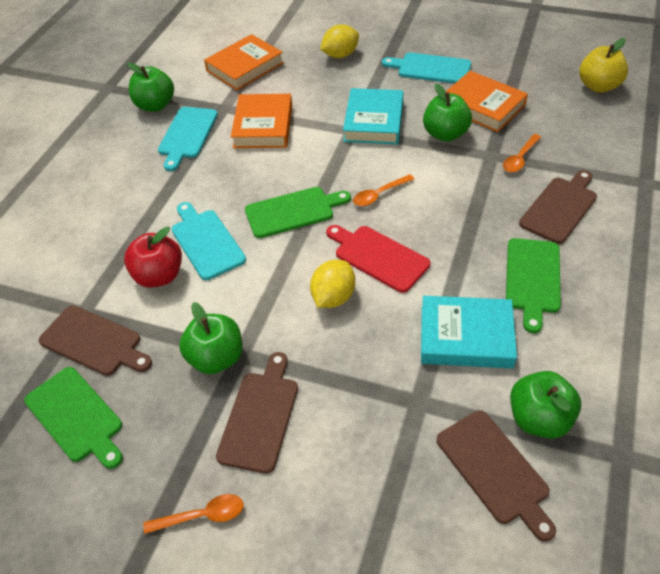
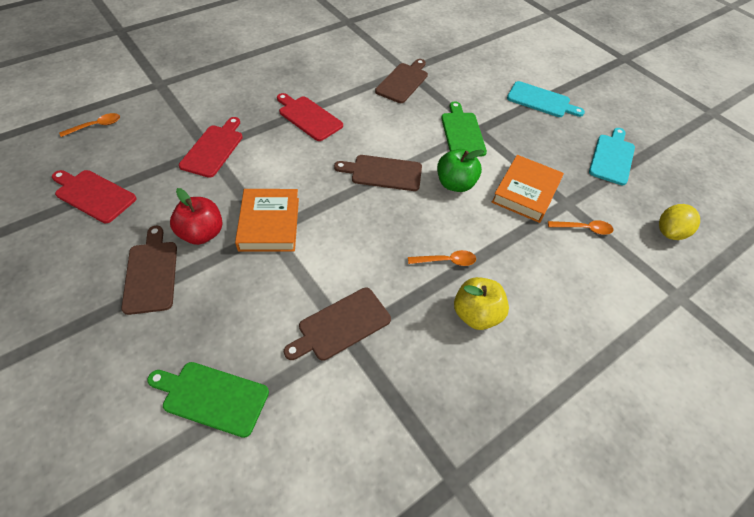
green apple: [127,62,174,112] [179,302,242,374] [423,83,472,142] [510,371,581,439] = 4 -> [437,149,484,192] = 1
green cutting board: [24,367,123,469] [245,187,351,238] [506,238,561,333] = 3 -> [147,362,269,438] [441,101,487,157] = 2
orange book: [204,34,284,90] [231,94,292,148] [446,71,528,132] = 3 -> [235,189,299,252] [492,155,564,223] = 2
red cutting board: [326,225,431,293] = 1 -> [52,170,137,223] [179,117,243,178] [277,93,343,141] = 3
turquoise book: [343,88,404,144] [421,296,517,369] = 2 -> none = 0
turquoise cutting board: [158,107,218,171] [172,202,246,280] [382,53,471,84] = 3 -> [507,81,585,117] [589,128,635,185] = 2
yellow lemon: [310,260,355,308] [320,25,359,58] = 2 -> [659,204,700,240] = 1

